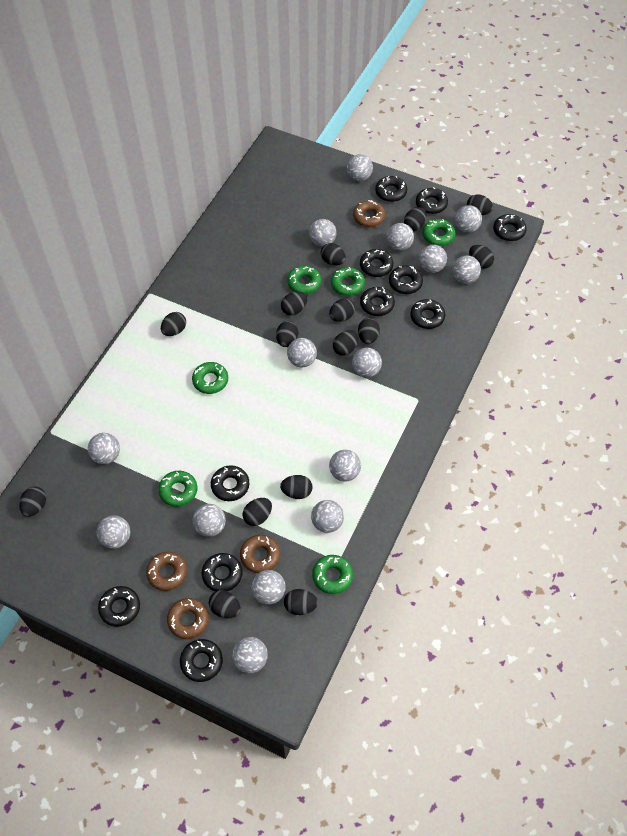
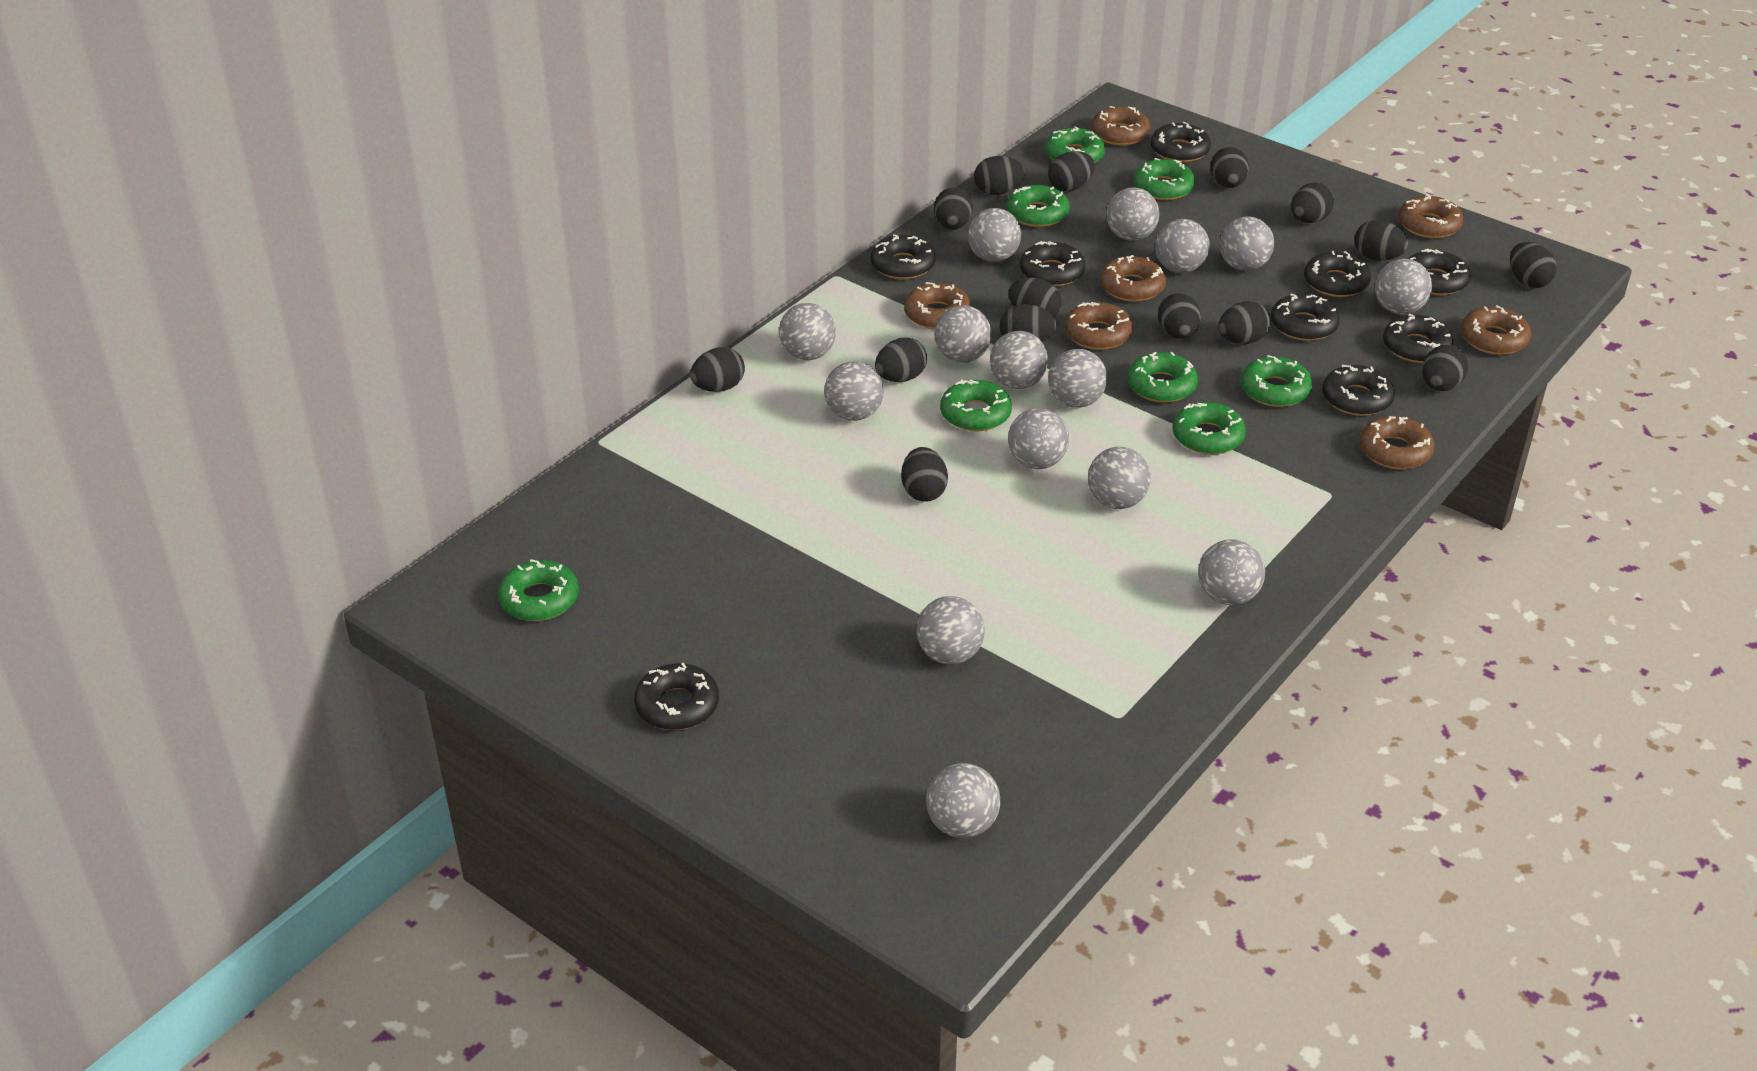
black donut: [98,586,140,627] [180,639,223,682] [202,553,242,592] [211,465,249,501] [360,249,393,277] [360,287,395,316] [375,176,407,202] [389,266,423,294] [410,299,445,329] [416,187,448,214] [493,214,527,241] = 11 -> [634,663,719,730] [871,234,936,279] [1020,241,1085,287] [1151,122,1211,163] [1271,293,1340,341] [1304,251,1371,297] [1322,365,1395,416] [1383,314,1454,363] [1409,249,1471,295] = 9
brown donut: [146,552,187,591] [167,598,209,639] [240,535,280,573] [353,200,386,227] = 4 -> [904,282,971,329] [1064,302,1133,350] [1091,106,1151,146] [1100,255,1166,302] [1359,416,1435,469] [1398,194,1463,238] [1461,305,1532,355] = 7
green donut: [158,471,197,507] [192,362,228,394] [287,266,321,294] [312,555,353,594] [331,267,365,296] [422,219,456,246] = 6 -> [498,559,579,621] [940,380,1012,431] [1007,185,1070,227] [1045,126,1105,163] [1127,352,1198,403] [1133,158,1195,200] [1172,402,1246,455] [1241,355,1313,407] = 8

